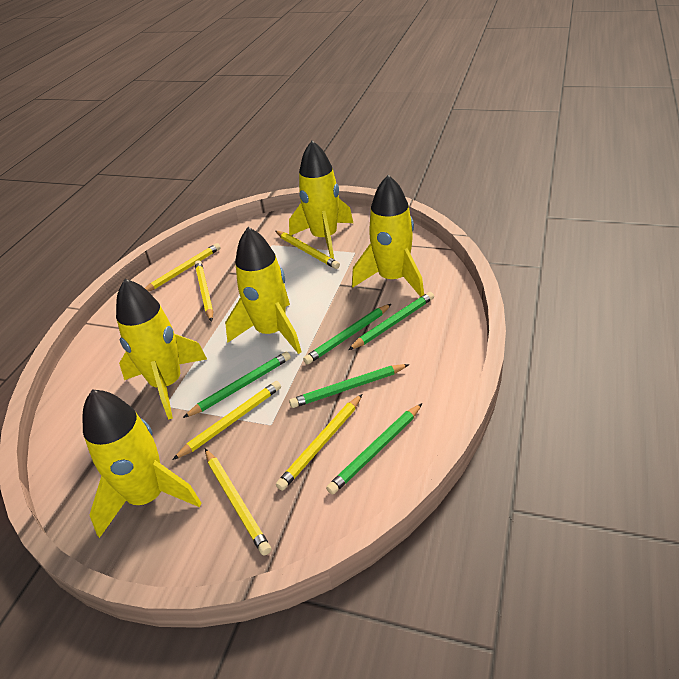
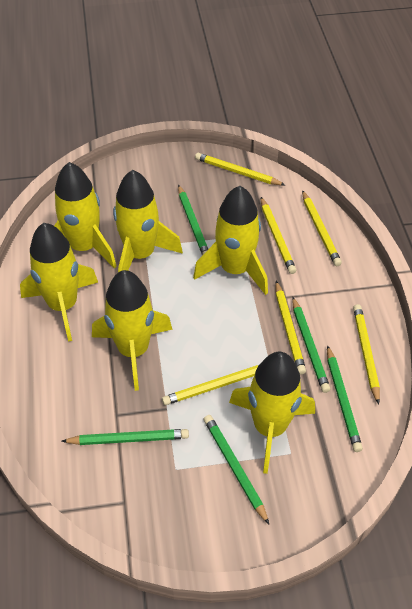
yellow rocket: [83,389,201,538] [116,279,207,420] [225,227,301,354] [289,141,353,259] [352,175,424,297] = 5 -> [20,223,98,342] [54,162,117,268] [92,270,172,391] [113,170,183,272] [193,186,268,295] [229,352,315,474] = 6

